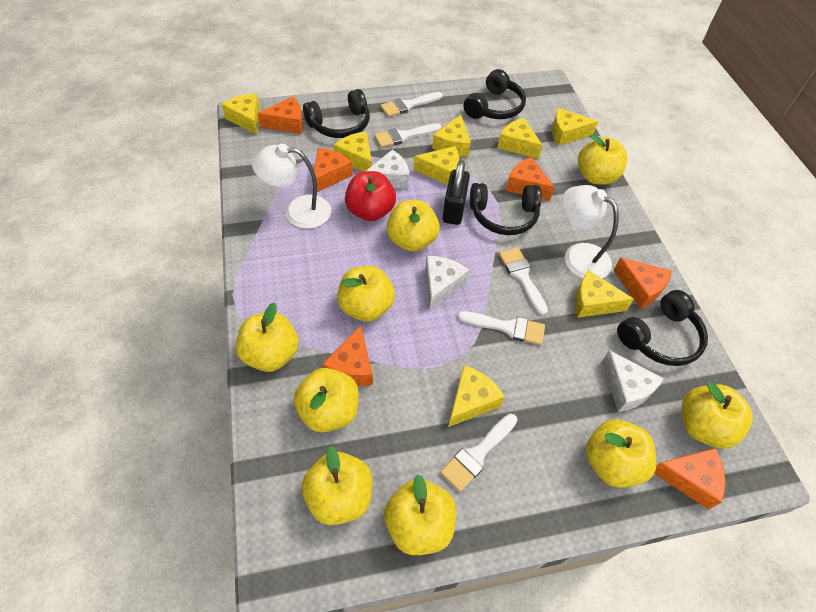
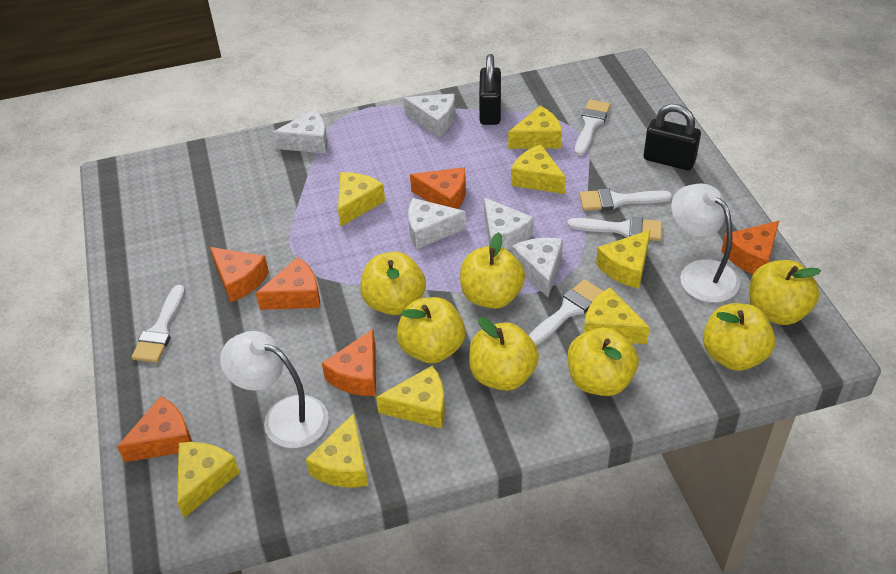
black headphones: [303,89,370,138] [464,69,526,119] [470,183,542,235] [617,290,708,366] = 4 -> none = 0
black padlock: [443,160,470,225] = 1 -> [479,54,501,125] [644,104,701,170] = 2
red apple: [345,171,396,221] = 1 -> none = 0
white cheese: [366,150,409,189] [425,256,469,310] [602,350,664,412] = 3 -> [272,109,328,153] [403,94,455,137] [408,198,466,250] [484,197,534,250] [511,238,563,298] = 5
yellow apple: [236,302,299,372] [294,368,359,432] [302,446,373,525] [337,266,395,322] [384,474,456,555] [387,200,440,252] [578,134,627,185] [586,419,656,488] [682,382,753,448] = 9 -> [360,252,426,315] [397,297,465,364] [460,232,525,309] [469,317,539,391] [568,327,639,396] [703,303,776,371] [749,260,821,325] = 7

